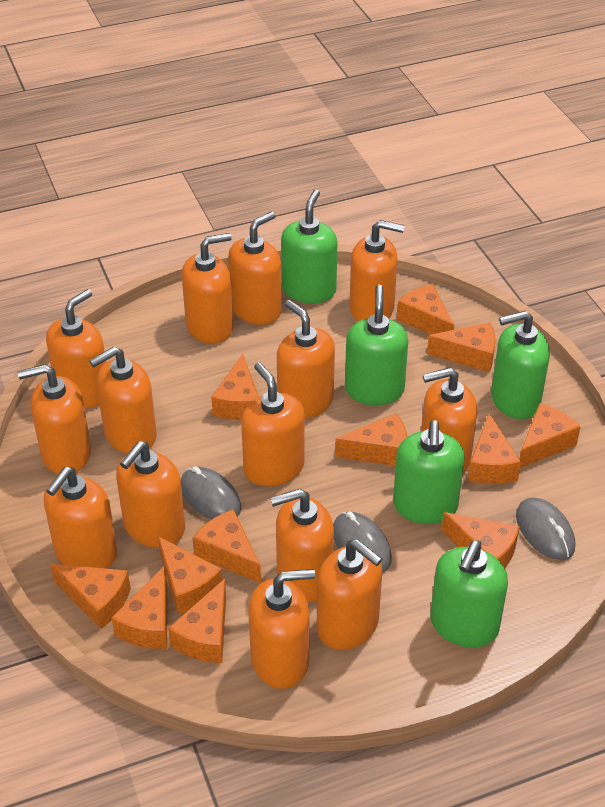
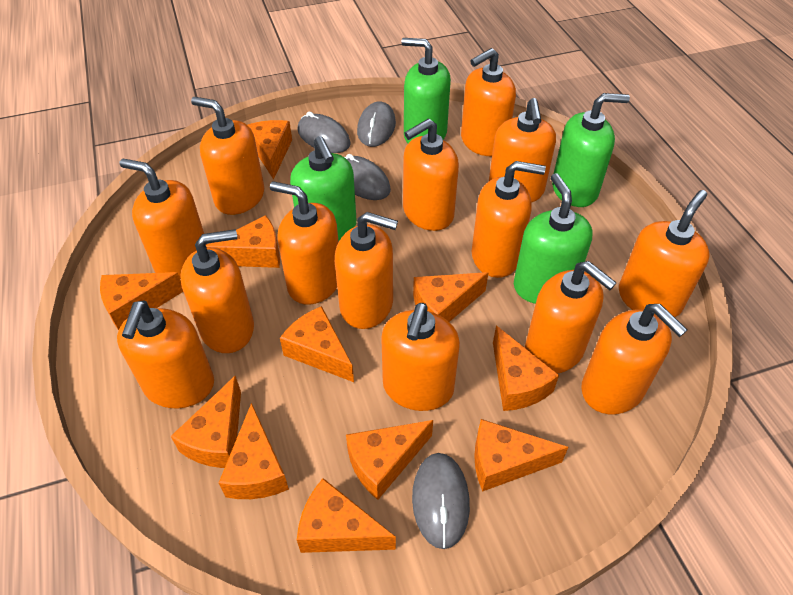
green soap dispenser: [281,189,338,303] [345,285,408,405] [393,420,465,524] [430,540,508,648] [491,311,550,419] = 5 -> [290,136,357,241] [401,38,451,143] [514,173,593,304] [552,93,630,207] = 4
grey mouse: [181,466,241,519] [333,512,392,572] [516,497,575,560] = 3 -> [298,112,351,153] [345,154,391,200] [357,101,396,147] [412,453,470,549] = 4
orange cheese: [51,564,131,629] [111,566,167,649] [158,536,222,614] [168,579,226,663] [192,509,261,583] [211,354,259,420] [335,413,407,466] [397,284,454,334] [427,322,496,372] [442,512,520,568] [468,413,521,484] [520,403,581,468] = 12 -> [100,272,183,330] [171,376,241,468] [206,215,280,268] [219,403,289,499] [248,120,292,179] [280,306,354,382] [297,478,396,553] [346,420,433,500] [413,272,488,322] [474,419,568,492] [493,326,559,411] = 11

